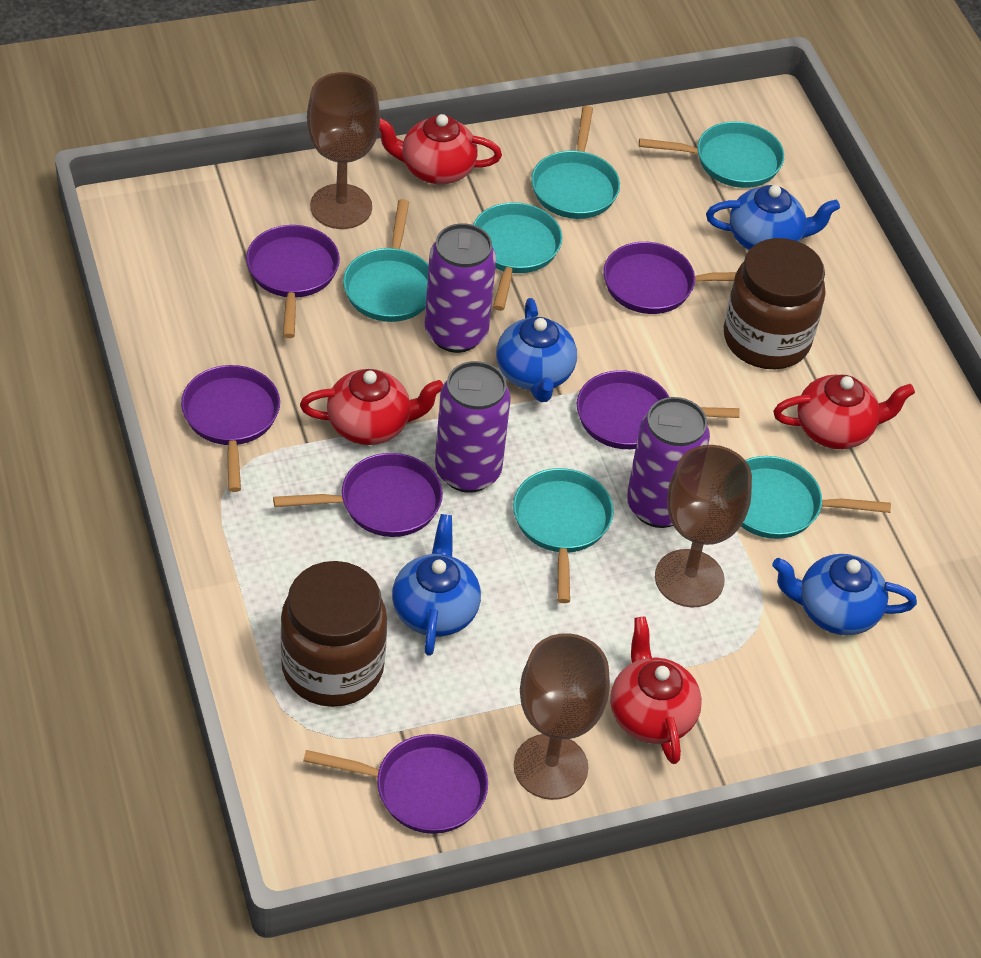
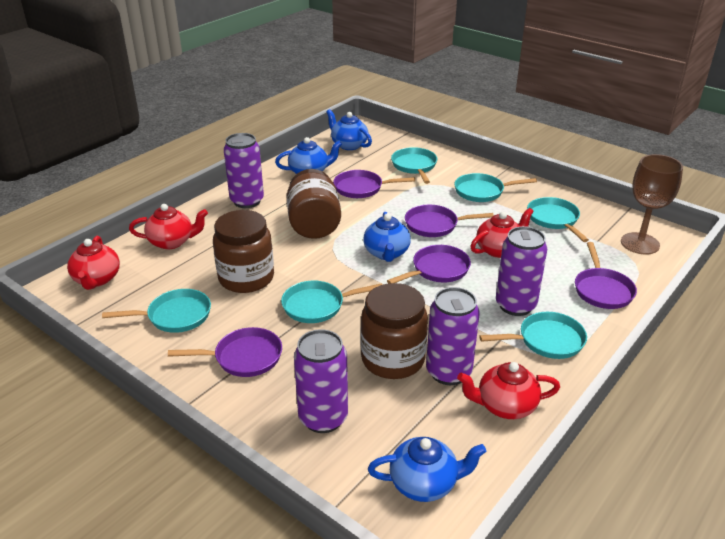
brown goblet: [307,72,380,229] [514,633,610,800] [655,445,752,608] = 3 -> [621,154,683,255] = 1
brown jar: [280,561,387,707] [724,238,826,369] = 2 -> [213,210,274,293] [287,169,341,239] [361,283,428,379] = 3
purple can: [425,223,496,353] [435,361,511,493] [627,397,710,528] = 3 -> [224,133,264,208] [294,329,348,433] [426,287,480,385] [496,226,547,316] = 4
purple pan: [181,365,280,492] [246,225,340,338] [273,453,443,537] [303,734,488,834] [577,370,740,449] [603,242,736,314] = 6 -> [168,327,282,377] [333,170,415,198] [387,245,471,284] [405,205,494,237] [575,242,637,309] = 5

